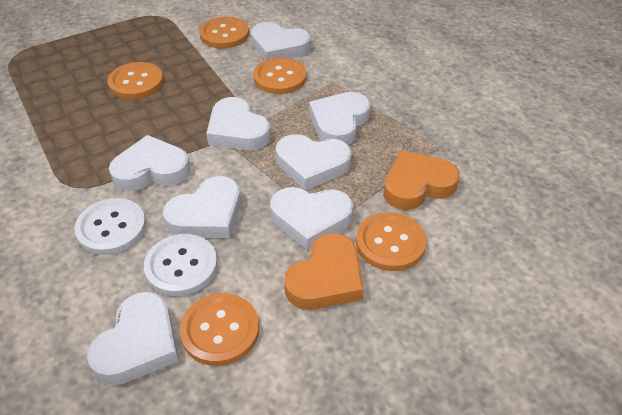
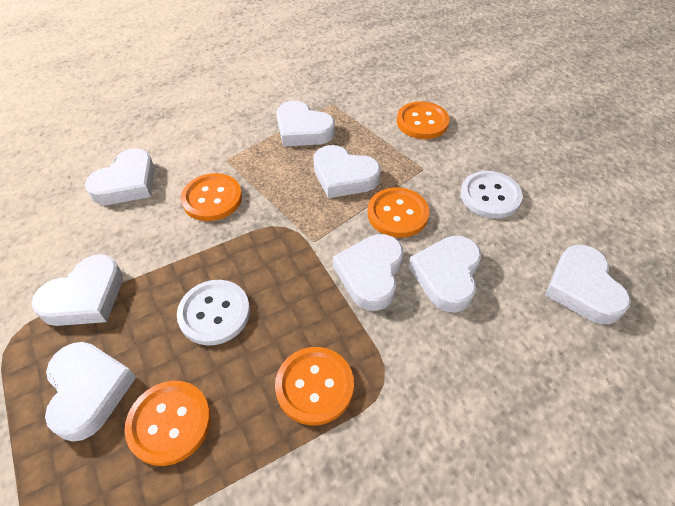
orange heart: [284,233,364,310] [383,151,460,210] = 2 -> none = 0

